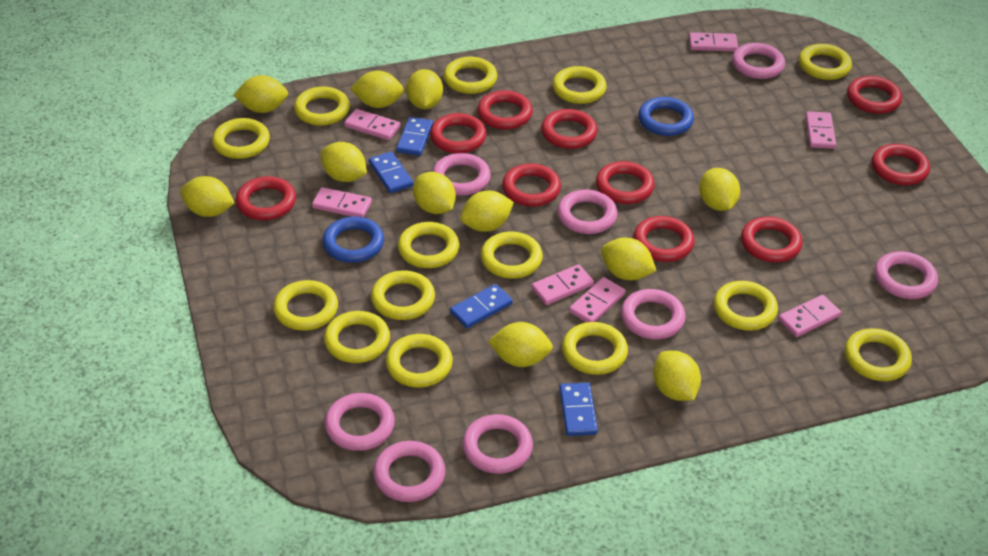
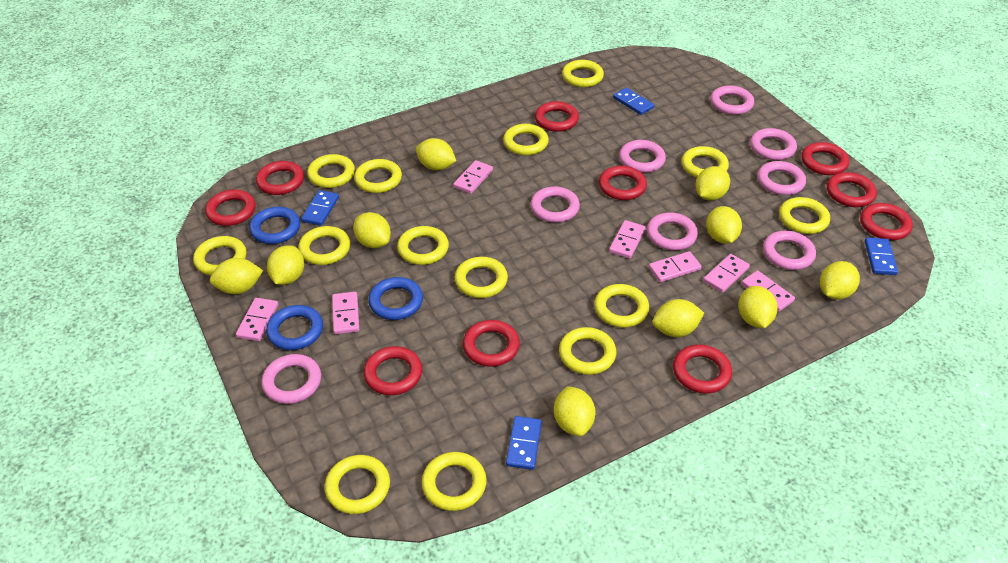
blue ring: [322,216,384,263] [638,97,694,136] = 2 -> [249,207,300,244] [266,305,323,350] [368,277,423,320] = 3
yellow lemon: [180,176,234,217] [234,75,288,113] [321,142,367,182] [350,71,404,108] [406,69,443,109] [413,172,456,214] [460,191,514,232] [488,322,553,367] [601,238,656,280] [653,351,701,401] [699,168,740,211] = 11 -> [210,258,263,294] [267,245,304,285] [353,212,391,248] [416,138,456,170] [554,386,596,436] [652,299,704,337] [695,166,730,201] [706,206,742,243] [738,286,778,328] [820,261,860,300] = 10

